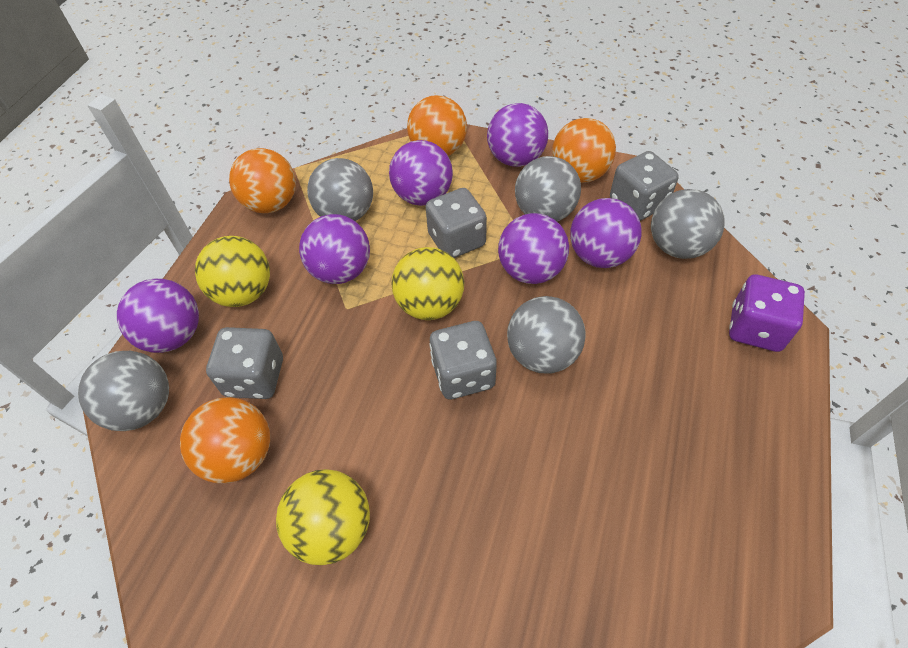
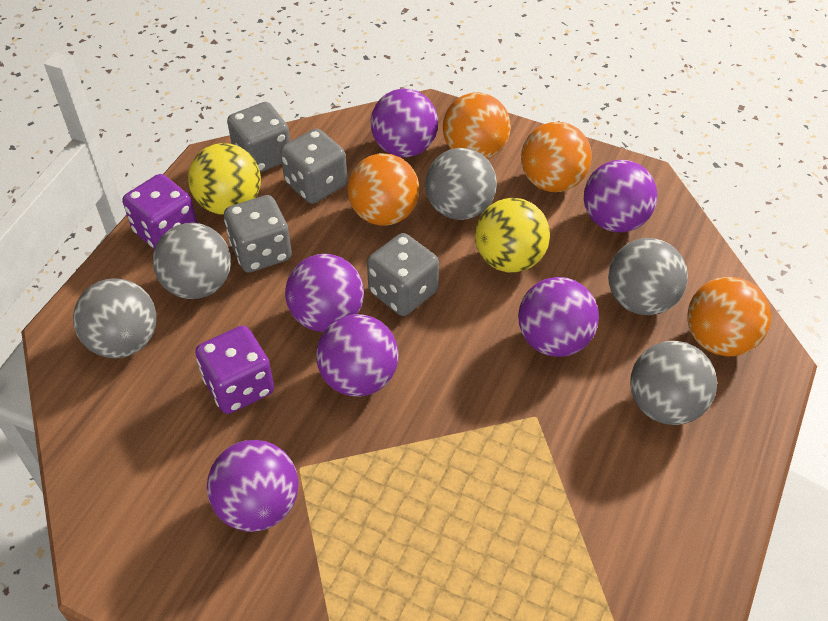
purple dice: [729,274,805,352] = 1 -> [122,174,197,249] [195,326,274,414] = 2
yellow ball: [195,236,270,307] [276,469,370,565] [392,247,464,320] = 3 -> [188,143,261,215] [475,198,550,273] = 2

